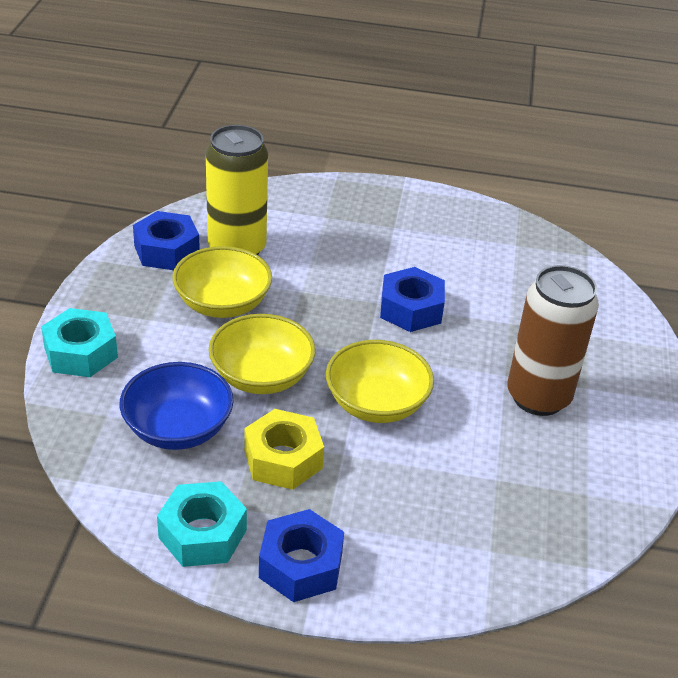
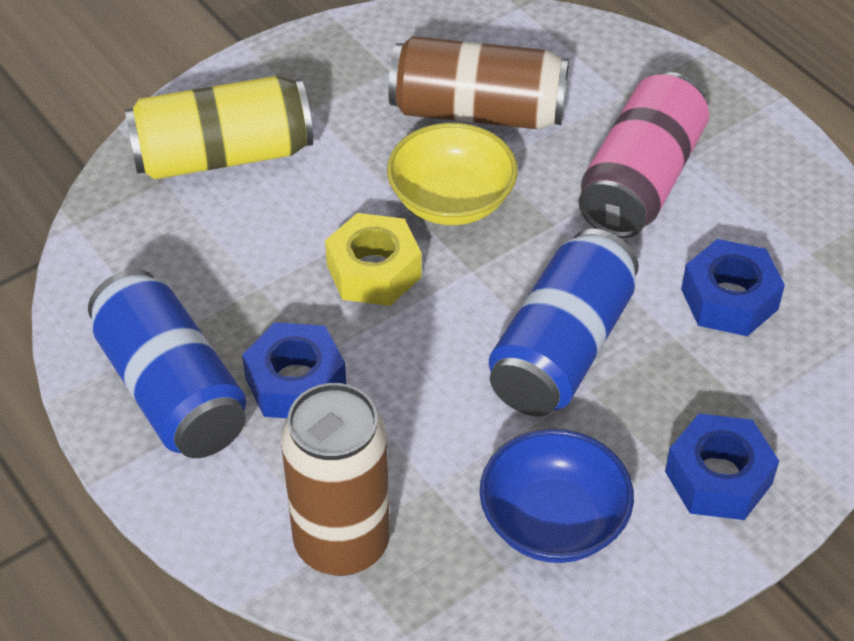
blue can: none = 0 -> [88,269,246,458] [489,229,639,416] = 2
brown can: [507,265,599,416] = 1 -> [281,383,390,576] [389,36,569,130] = 2
pink can: none = 0 -> [578,72,709,238] = 1
turquoise nut: [41,308,118,377] [157,481,247,567] = 2 -> none = 0
yellow bowl: [172,246,272,318] [209,314,316,394] [326,340,434,423] = 3 -> [387,123,518,225] = 1

